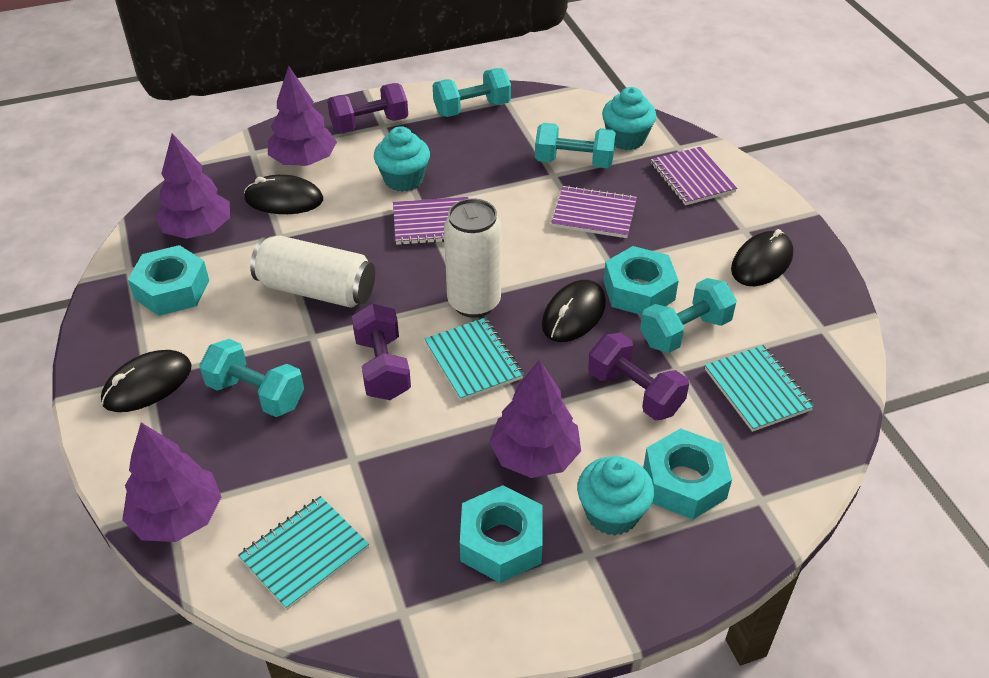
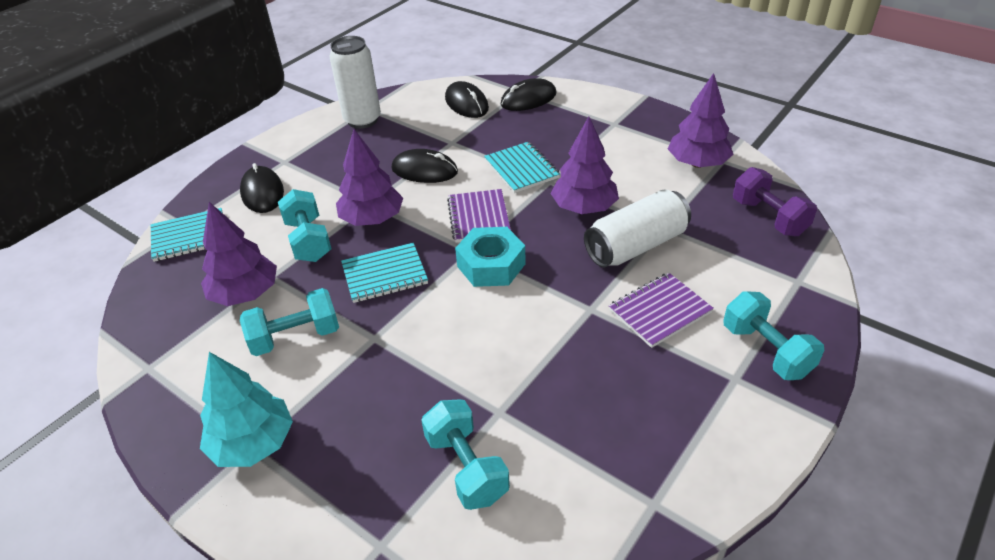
purple dumbbell: [327,83,408,133] [352,303,411,400] [588,333,689,420] = 3 -> [733,167,817,237] = 1
purple notebook: [393,197,468,245] [551,185,637,238] [651,147,737,205] = 3 -> [447,189,511,243] [609,273,714,348] = 2
turquoise cupcake: [374,126,430,192] [577,456,654,536] [602,87,656,150] = 3 -> none = 0
turquoise nut: [128,245,209,316] [460,485,543,583] [604,246,679,315] [643,428,732,519] = 4 -> [455,227,526,287] = 1
turquoise tree: none = 0 -> [200,352,293,467] = 1

